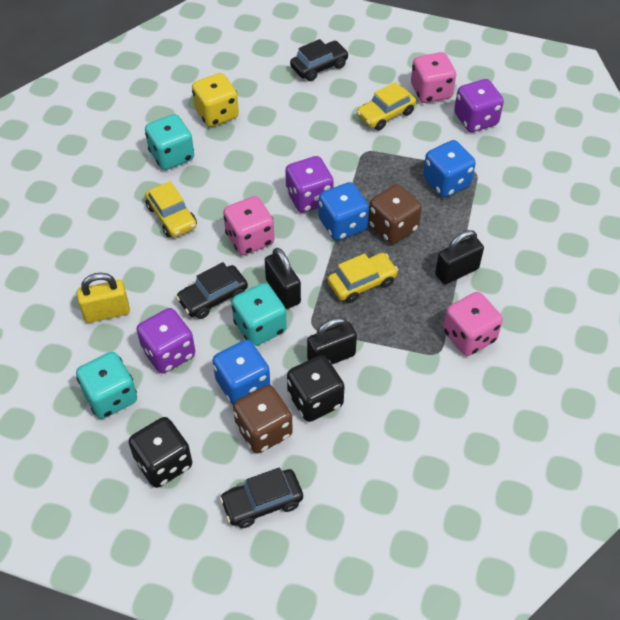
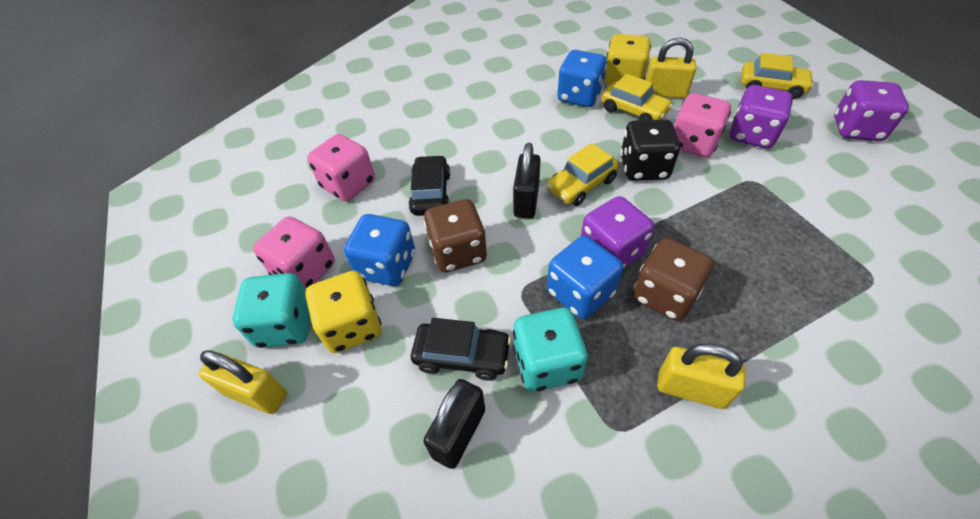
black car: [176,262,248,319] [220,467,303,528] [290,39,349,81] = 3 -> [409,155,450,216] [411,318,511,381] = 2
black dice: [129,417,192,488] [287,355,345,422] = 2 -> [620,119,680,181] = 1
black padlock: [265,248,301,309] [307,317,357,364] [435,230,484,284] = 3 -> [423,379,485,469] [513,143,541,219] = 2
turquoise dice: [76,352,137,419] [145,114,194,170] [231,283,287,346] = 3 -> [232,273,310,348] [513,308,588,392] = 2
yellow dice: [192,73,239,127] = 1 -> [305,271,382,353] [604,34,651,85] = 2
yellow padlock: [77,273,130,323] = 1 -> [199,350,287,414] [646,38,696,98] [657,343,745,409] = 3

